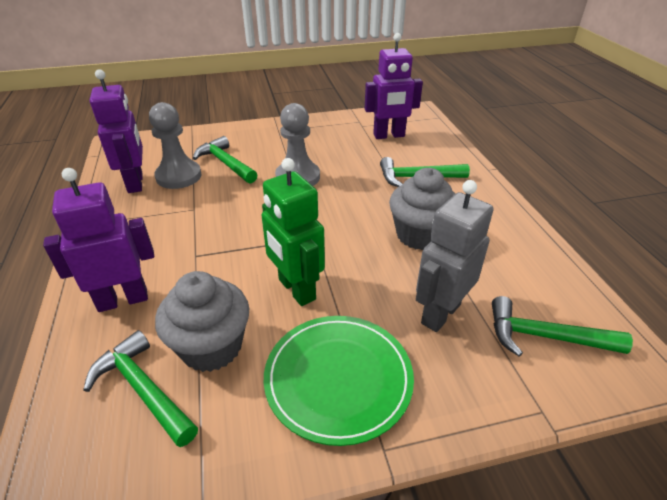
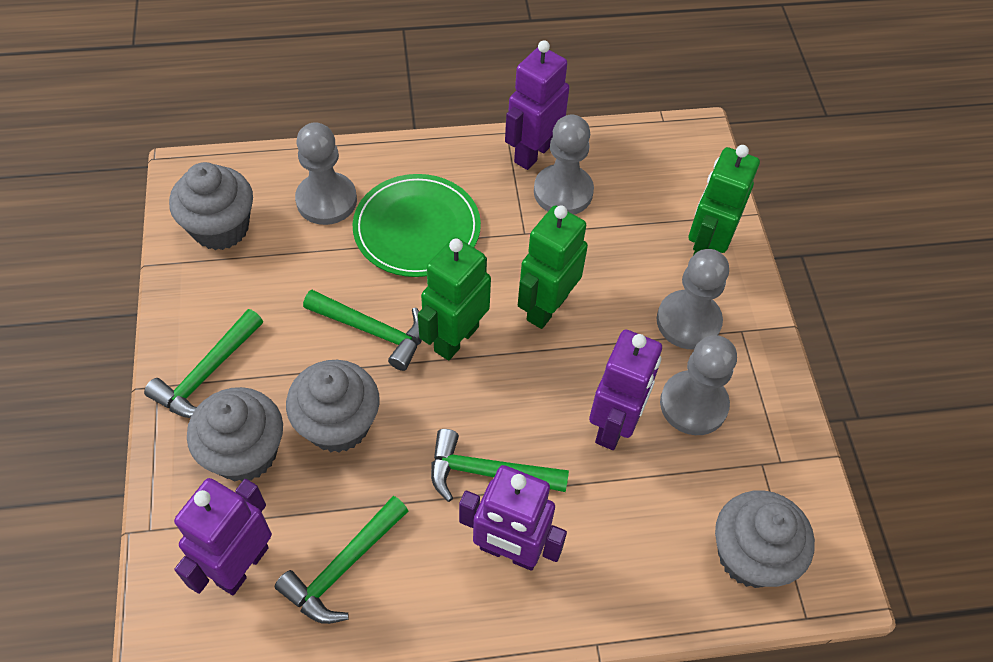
green robot: [261,158,325,306] = 1 -> [418,237,491,361] [518,205,588,329] [688,145,760,255] = 3
grey cupcake: [155,271,249,372] [389,168,455,250] = 2 -> [169,162,253,250] [187,387,283,481] [286,360,380,453] [715,490,815,588] = 4
grey pawn: [149,102,202,189] [275,103,320,186] = 2 -> [295,122,357,225] [534,115,594,214] [657,249,729,349] [660,335,737,435] = 4
grey robot: [416,180,494,332] = 1 -> none = 0
purple robot: [43,168,154,312] [90,69,143,193] [365,33,423,139] = 3 -> [174,478,272,595] [459,465,567,571] [505,40,569,170] [589,329,662,450] = 4

